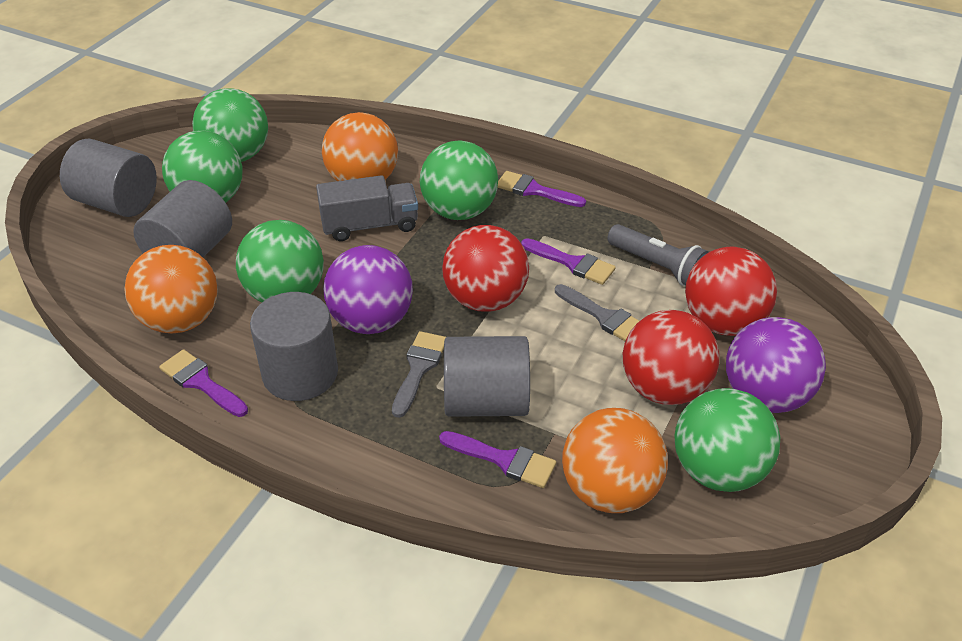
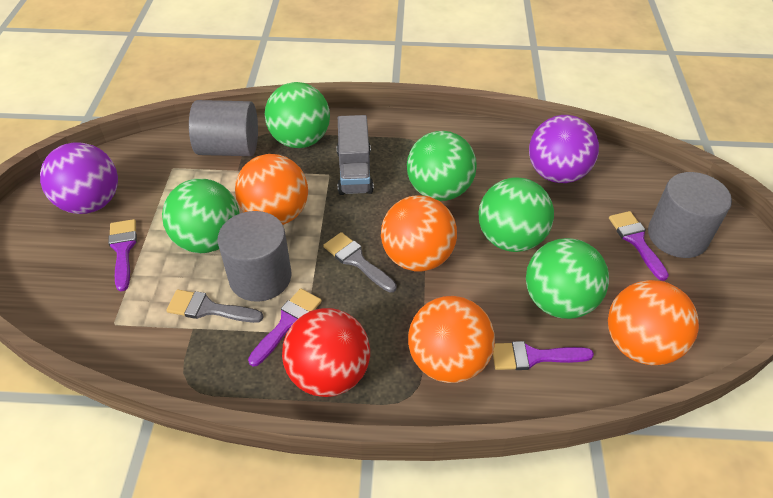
grey cylinder: [60,138,157,217] [133,180,232,257] [250,292,338,401] [444,336,530,417] = 4 -> [189,100,258,156] [218,211,292,302] [648,172,732,258] = 3
grey flashlight: [607,224,709,286] = 1 -> none = 0
orange ball: [124,245,218,333] [322,112,398,181] [562,408,668,513] = 3 -> [235,154,308,225] [381,195,457,271] [408,296,495,383] [608,280,699,365] = 4
red ball: [442,225,529,312] [623,310,719,405] [685,247,777,336] = 3 -> [282,308,370,397] = 1

